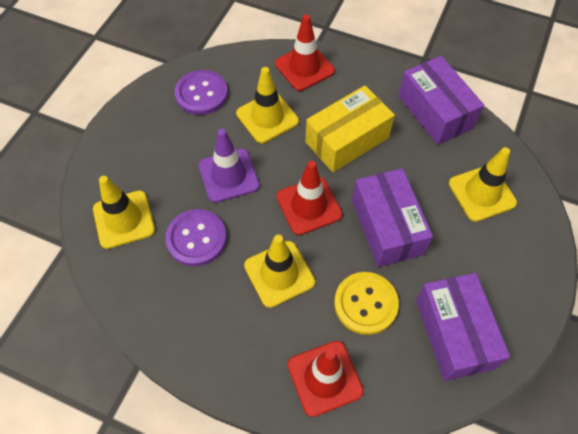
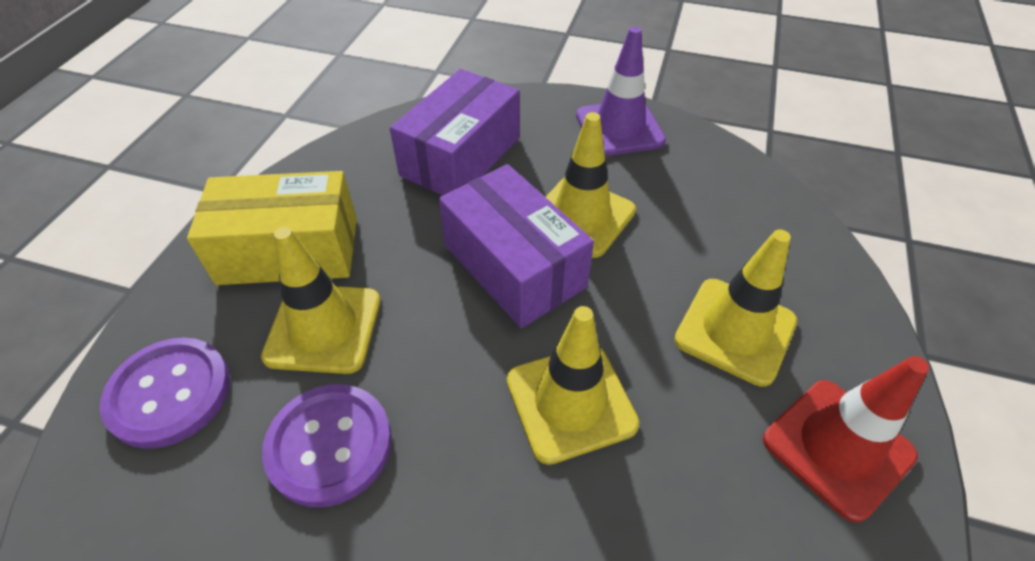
purple box: [352,168,433,267] [398,56,484,145] [416,273,510,381] = 3 -> [390,69,520,195] [439,164,594,328] = 2
red traffic cone: [275,14,335,91] [277,161,343,235] [288,341,364,417] = 3 -> [763,356,929,523] = 1
yellow button: [334,272,399,335] = 1 -> none = 0

